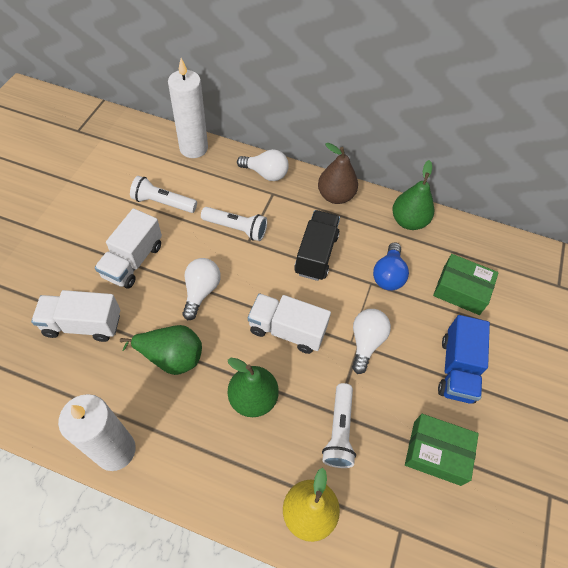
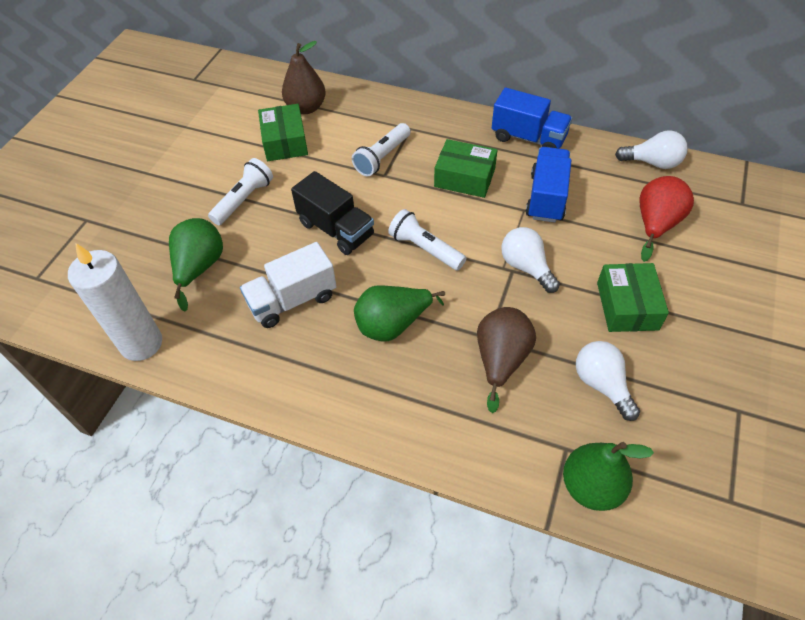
blue light bulb: [373,242,409,291] = 1 -> none = 0
blue truck: [438,315,490,404] = 1 -> [492,88,572,149] [526,147,571,223] = 2
brown pear: [318,143,358,204] = 1 -> [282,41,326,114] [477,307,536,413] = 2
green box: [405,414,479,486] [433,254,499,315] = 2 -> [258,104,308,161] [434,139,497,198] [597,263,669,332] = 3
red pear: none = 0 -> [639,176,694,262] = 1
white candle: [58,394,136,471] [168,58,208,158] = 2 -> [68,243,162,361] = 1
white truck: [31,290,120,342] [95,208,162,289] [248,294,331,354] = 3 -> [240,242,337,328] = 1
yellow pear: [283,468,340,542] = 1 -> none = 0

